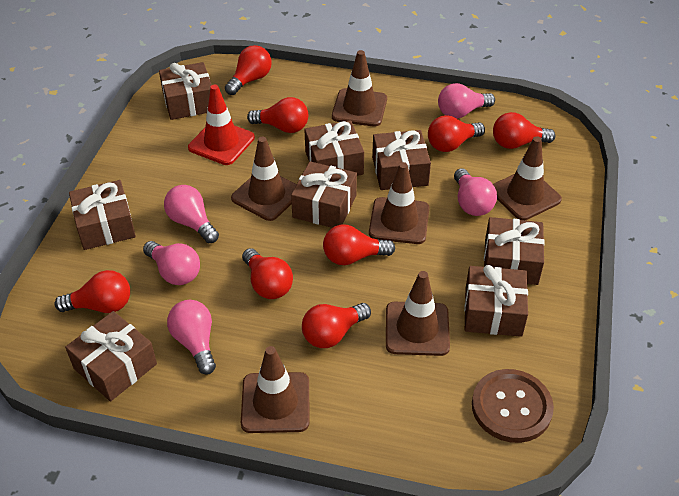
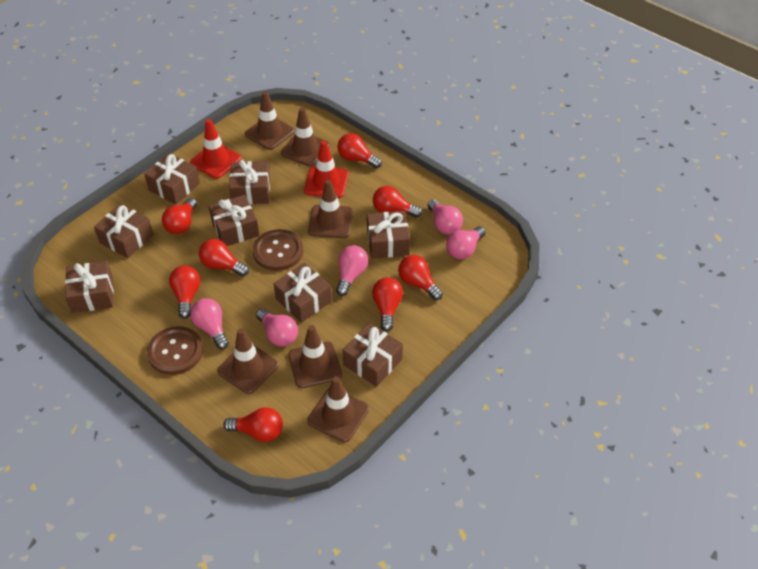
brown button: [472,369,554,443] = 1 -> [147,326,203,375] [253,229,304,271] = 2
red traffic cone: [188,85,255,165] = 1 -> [190,119,241,179] [304,141,348,198] = 2

